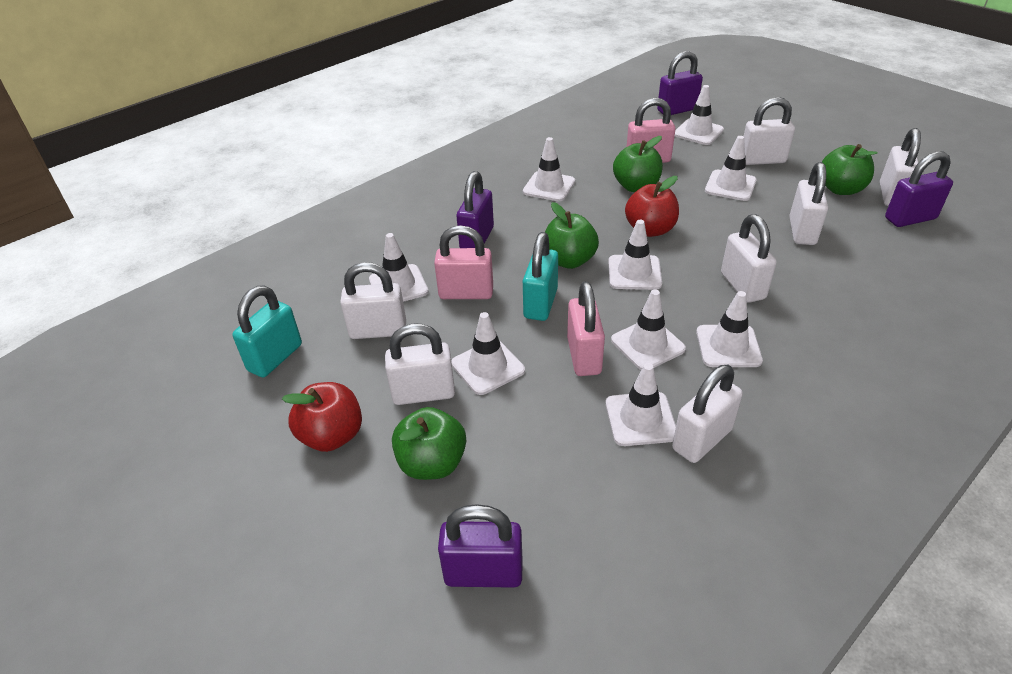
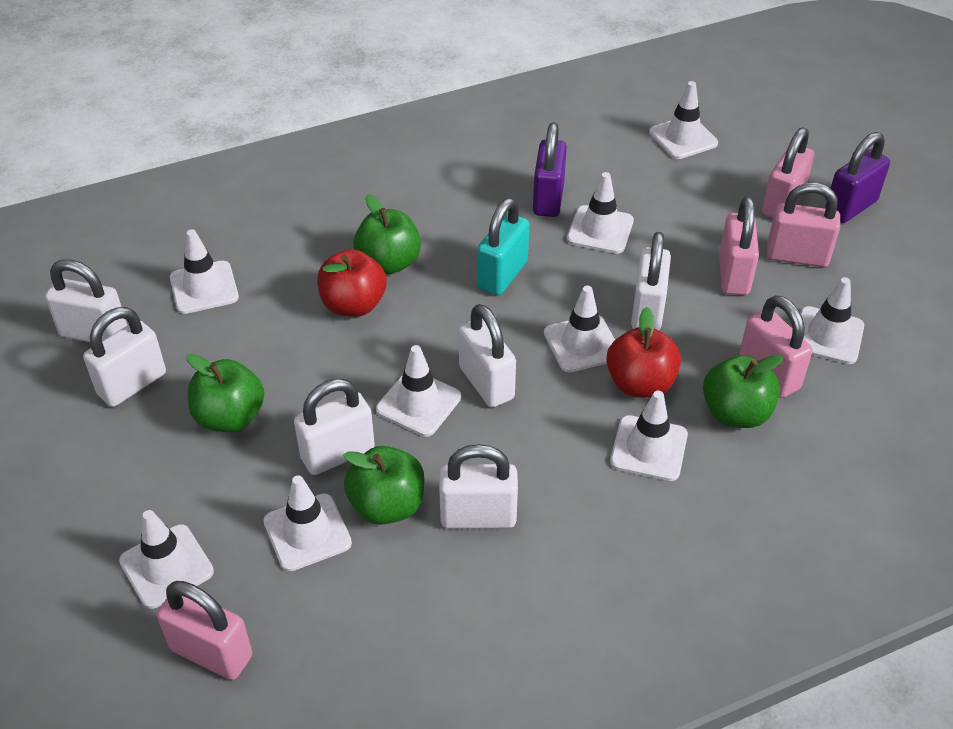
pink padlock: [434,225,493,299] [567,282,605,376] [627,98,675,163] = 3 -> [157,581,252,680] [719,197,759,295] [739,295,813,398] [762,127,815,218] [767,183,840,267] = 5
purple padlock: [438,504,523,588] [457,171,494,248] [657,51,703,115] [885,151,953,227] = 4 -> [533,122,567,217] [825,132,890,223] = 2
turquoise padlock: [232,286,302,377] [523,232,558,321] = 2 -> [477,198,529,295] = 1
white padlock: [340,262,406,339] [385,323,455,405] [672,365,743,463] [721,214,777,303] [743,97,795,165] [789,162,828,245] [880,128,921,206] = 7 -> [45,259,127,342] [83,307,166,407] [294,379,375,475] [439,444,518,528] [458,304,516,407] [631,232,671,331] = 6

